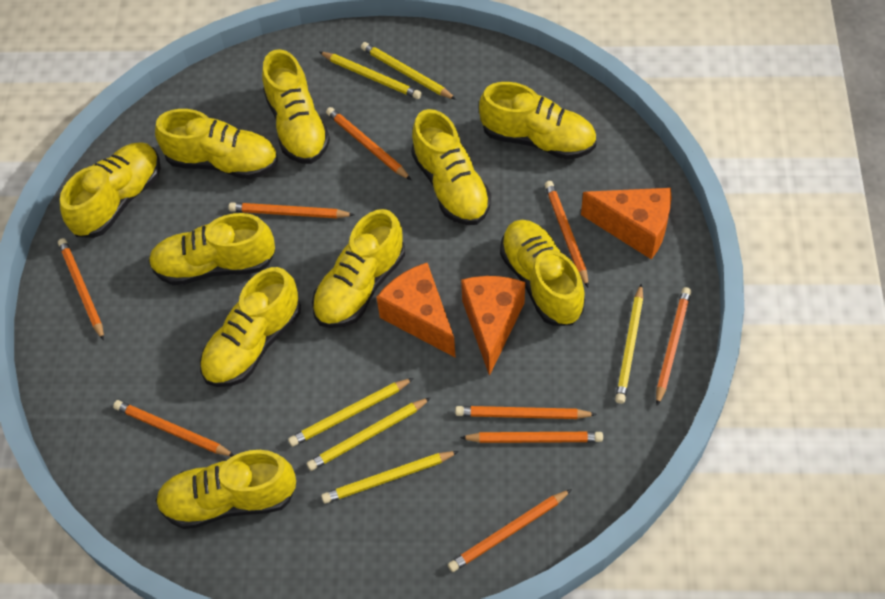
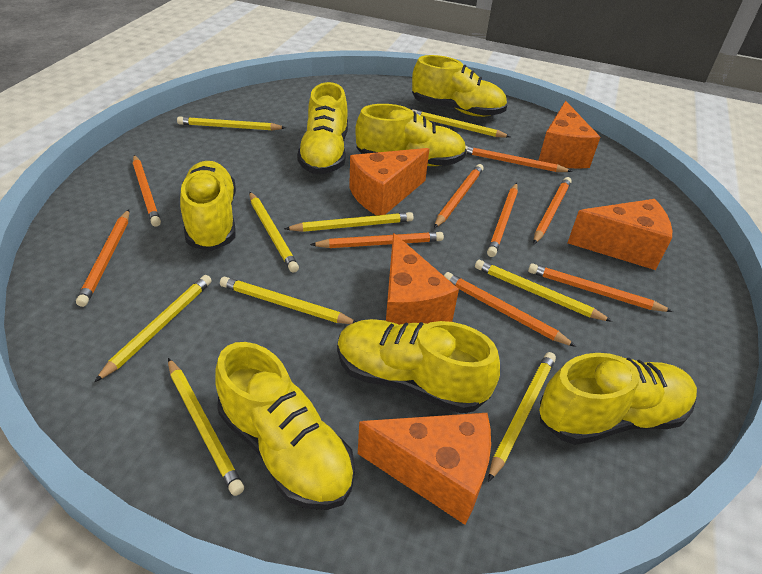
orange cheese: [376,263,456,358] [461,276,525,376] [581,188,671,259] = 3 -> [349,148,429,215] [358,413,491,525] [386,233,459,325] [538,101,600,169] [567,199,672,270] = 5
yellow pencil: [288,378,414,447] [307,398,431,471] [319,52,422,99] [321,451,459,504] [361,42,456,100] [615,283,643,404] = 6 -> [95,275,212,382] [168,358,244,496] [177,117,286,131] [220,277,356,324] [249,192,299,272] [284,212,414,232] [412,109,510,137] [475,260,612,322] [488,352,556,482] = 9
yellow shoe: [60,142,160,238] [148,213,275,285] [155,109,278,179] [156,450,296,529] [200,267,301,387] [262,49,330,164] [312,209,405,328] [411,109,491,225] [479,82,596,160] [500,220,585,326] = 10 -> [180,161,236,251] [215,342,355,510] [297,82,348,175] [337,319,500,414] [355,104,467,166] [412,55,507,117] [539,353,697,445] = 7

